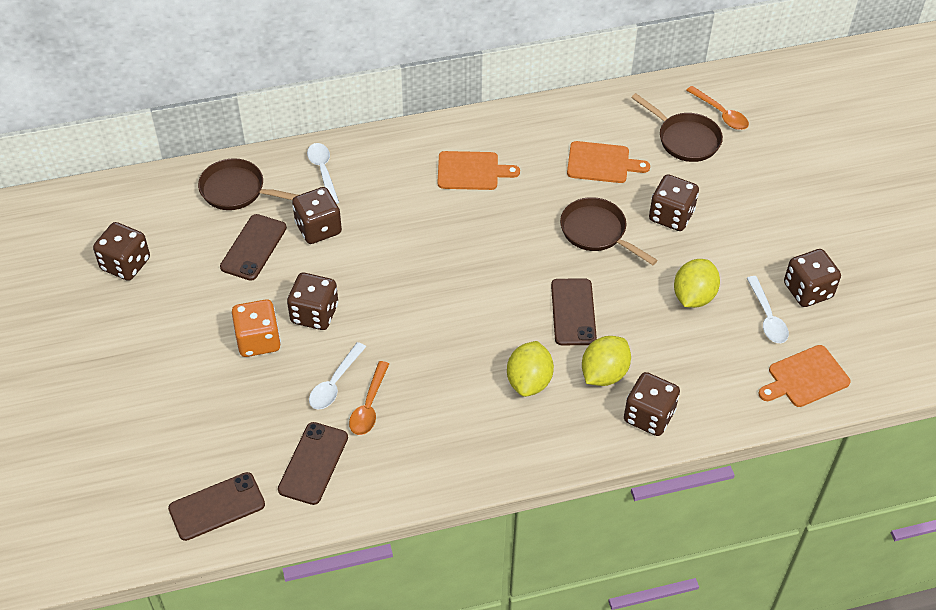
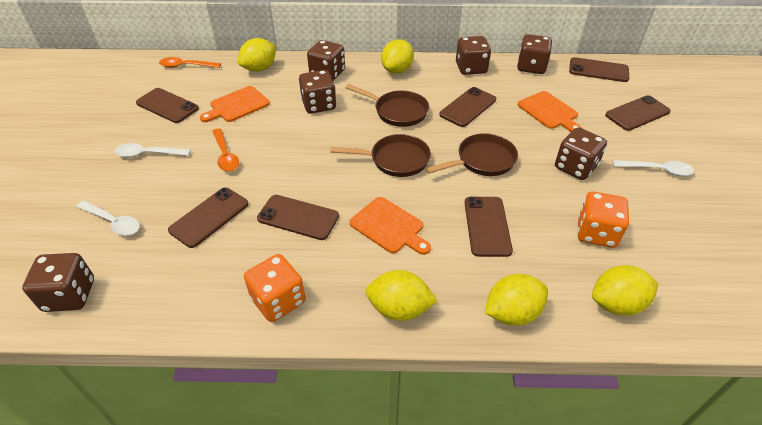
brown phone: [168,472,265,541] [220,214,287,281] [278,422,348,505] [551,278,597,345] = 4 -> [136,88,199,123] [168,188,248,248] [257,195,339,240] [439,87,496,127] [465,197,513,257] [569,57,629,82] [605,95,671,131] = 7
orange dice: [232,299,281,357] = 1 -> [244,254,305,322] [577,191,629,248] = 2
yellow lemon: [507,341,554,397] [582,336,631,386] [674,259,720,308] = 3 -> [238,38,276,72] [365,270,437,321] [381,39,414,74] [485,274,548,326] [592,265,658,316] = 5

